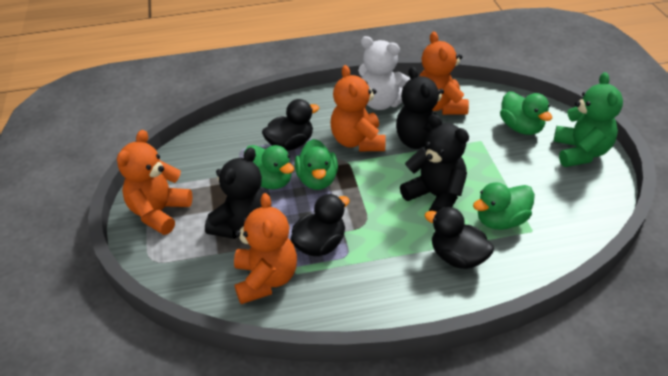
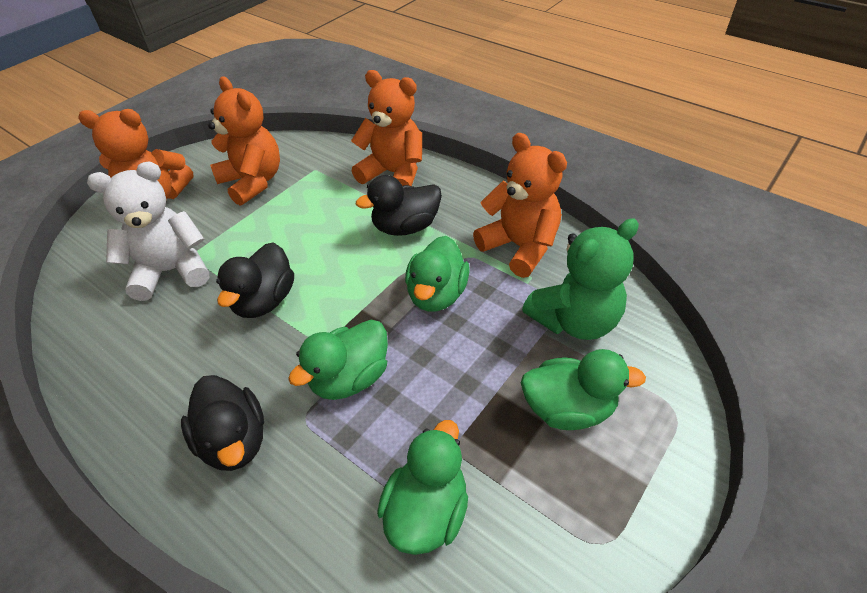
black teddy bear: [205,147,265,239] [396,66,444,149] [400,114,469,212] = 3 -> none = 0

